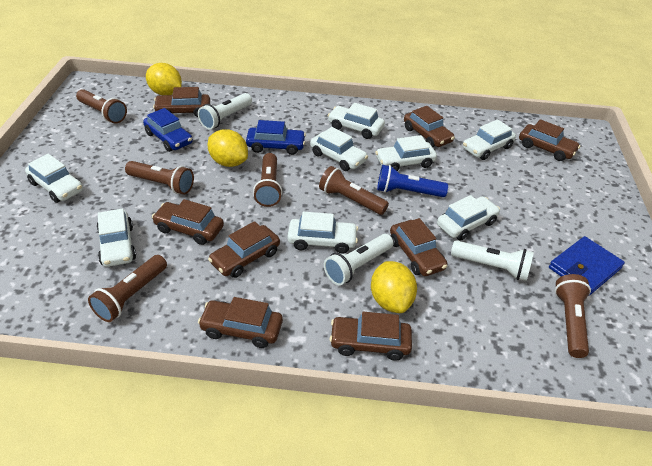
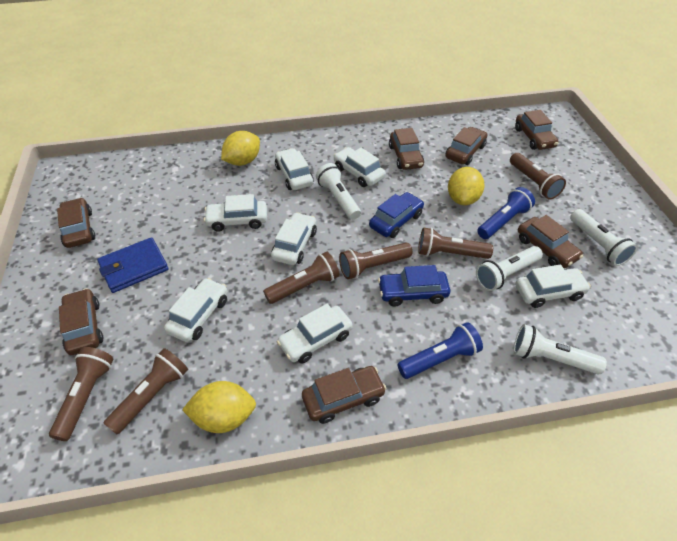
blue flashlight: [377,165,448,197] = 1 -> [397,322,483,379] [477,187,535,239] = 2
brown car: [152,199,224,245] [153,87,210,117] [198,297,283,348] [208,221,280,278] [329,312,412,361] [390,218,447,276] [404,106,455,147] [519,119,580,161] = 8 -> [57,198,95,248] [59,288,103,355] [302,366,387,424] [389,128,424,170] [445,127,487,165] [515,110,559,150] [518,215,583,268] = 7
white car: [25,154,83,203] [97,209,136,267] [288,212,358,254] [310,127,368,171] [328,103,385,139] [375,135,437,171] [437,195,500,241] [463,119,516,160] = 8 -> [164,278,227,342] [204,194,267,232] [271,212,317,265] [275,148,314,190] [277,304,353,363] [333,147,386,187] [515,264,591,308] = 7
white flashlight: [198,93,252,129] [324,234,394,285] [451,240,534,281] = 3 -> [316,163,361,220] [476,246,543,291] [513,324,607,374] [570,209,638,266] = 4

